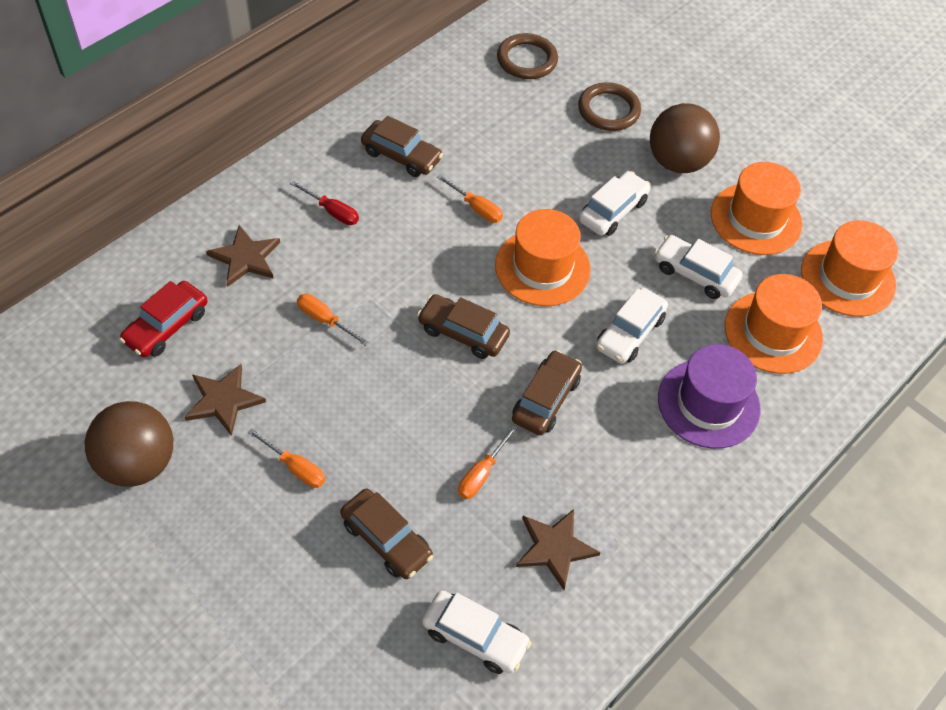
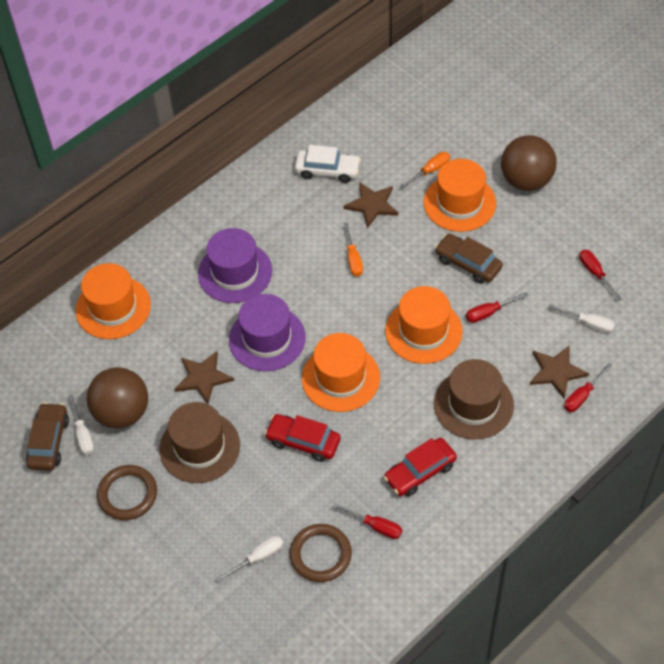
brown car: [340,488,433,579] [361,116,443,177] [417,294,510,359] [512,350,582,435] = 4 -> [26,403,69,471] [435,234,503,284] = 2
brown hat: none = 0 -> [159,402,240,483] [434,359,514,439] = 2
orange screwdriver: [248,428,325,488] [297,294,369,346] [437,175,503,223] [458,425,518,499] = 4 -> [343,222,363,277] [400,152,450,188] = 2
purple hat: [658,344,760,449] = 1 -> [198,228,272,303] [229,294,306,371] = 2
red car: [119,281,208,358] = 1 -> [264,414,340,462] [384,438,457,497] = 2
red screwdriver: [290,181,359,225] = 1 -> [333,503,402,539] [466,292,528,323] [564,363,612,412] [579,250,622,301] = 4
white car: [422,590,531,674] [579,171,651,236] [596,288,668,364] [654,235,743,299] = 4 -> [295,145,361,183] = 1
white screwdriver: none = 0 -> [69,395,94,455] [216,536,283,582] [548,304,615,333] = 3

